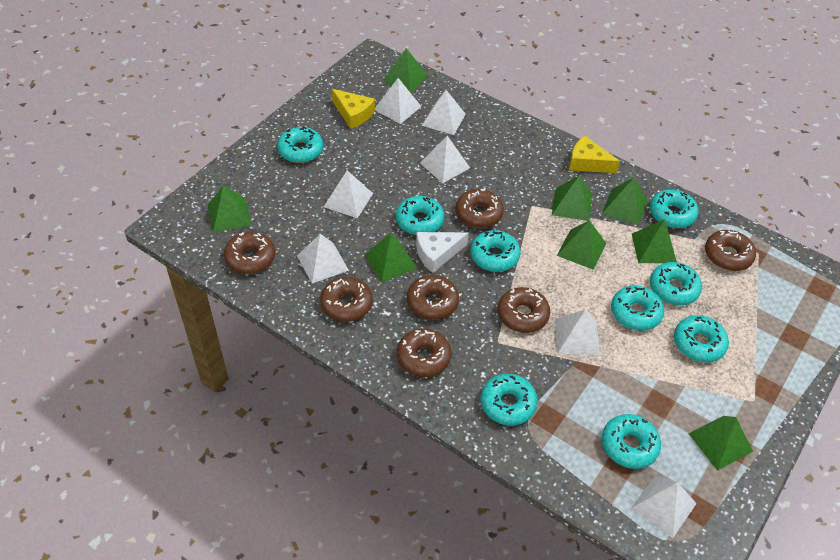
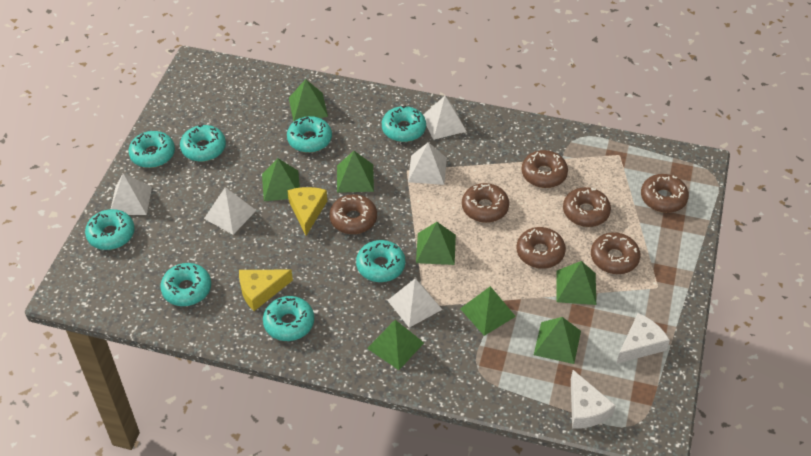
turquoise donut: [277,127,323,163] [396,196,444,235] [470,230,520,272] [481,374,538,425] [602,414,661,469] [611,285,664,331] [650,189,698,228] [650,262,702,305] [674,315,729,362] = 9 -> [85,209,135,250] [128,131,175,168] [160,263,211,306] [180,124,226,162] [263,296,314,341] [287,116,332,153] [356,240,405,282] [382,105,426,142] = 8
white cheese: [416,232,469,273] = 1 -> [571,370,616,429] [616,313,670,364] = 2
white pyramid: [297,234,349,284] [324,170,373,219] [375,78,422,124] [420,136,470,183] [422,90,466,135] [555,309,600,356] [631,475,697,538] = 7 -> [111,173,152,215] [204,187,257,234] [387,279,442,328] [408,142,447,185] [423,96,467,140] = 5

